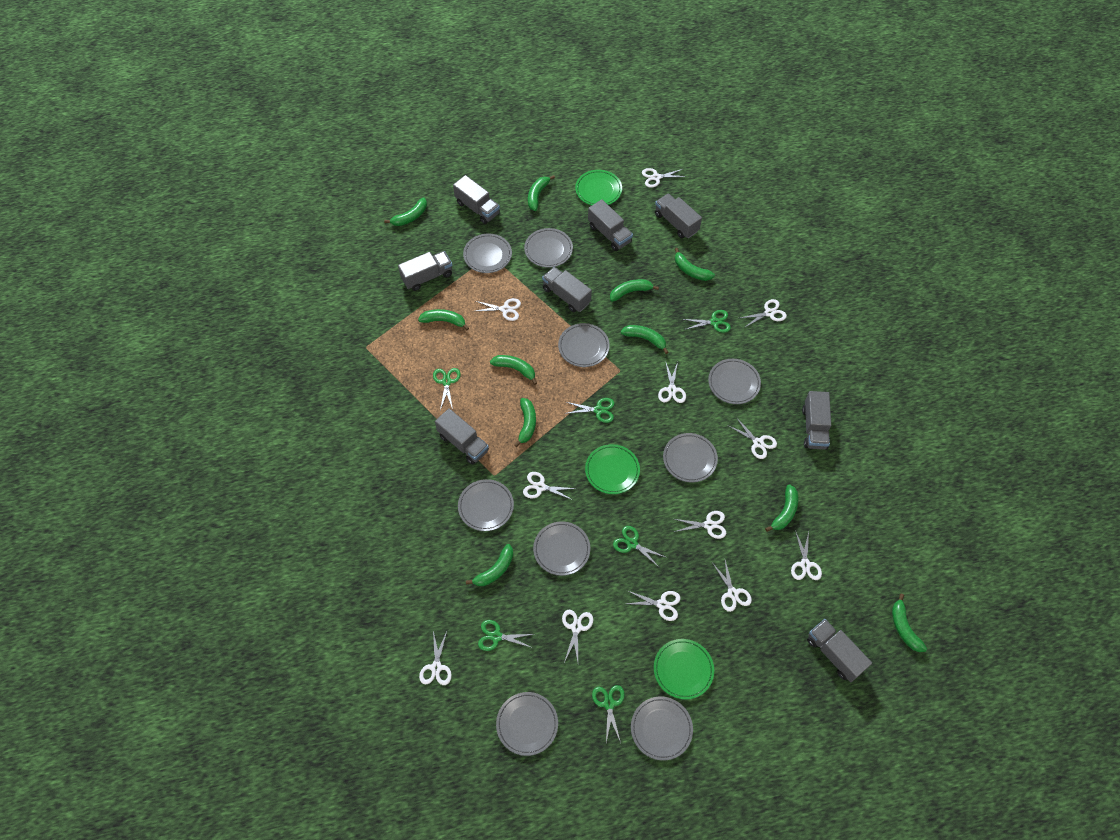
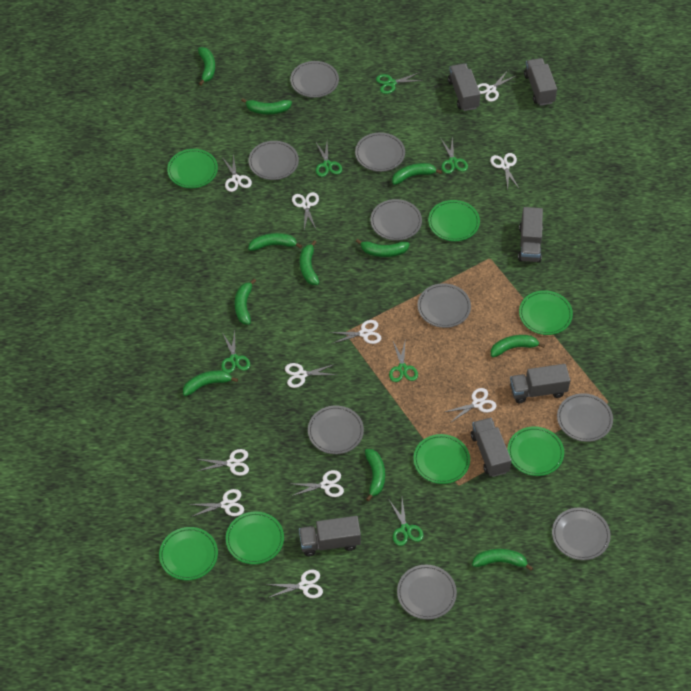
green plate: [575,170,622,205] [585,444,640,494] [654,639,714,700] = 3 -> [159,527,218,580] [167,149,218,188] [226,511,284,564] [413,434,470,484] [428,200,480,241] [507,426,564,476] [519,290,573,335] = 7
grey truck: [398,251,453,291] [435,408,489,465] [453,175,500,224] [542,267,592,312] [588,199,633,251] [655,194,702,238] [802,391,831,450] [807,619,872,682] = 8 -> [299,516,361,556] [448,63,480,111] [471,418,511,477] [510,364,570,403] [518,207,543,263] [524,58,557,106] = 6
white scissors: [419,631,452,685] [476,298,521,321] [523,472,577,500] [562,610,593,662] [627,590,681,621] [642,168,687,188] [658,361,686,403] [674,511,726,539] [713,560,752,612] [727,417,777,459] [740,299,787,328] [791,530,822,580] = 12 -> [189,489,244,517] [197,449,249,476] [222,154,252,192] [266,569,323,598] [285,363,337,388] [292,192,319,230] [292,470,344,497] [329,320,382,344] [445,388,497,423] [477,70,516,102] [490,153,519,189] = 11

